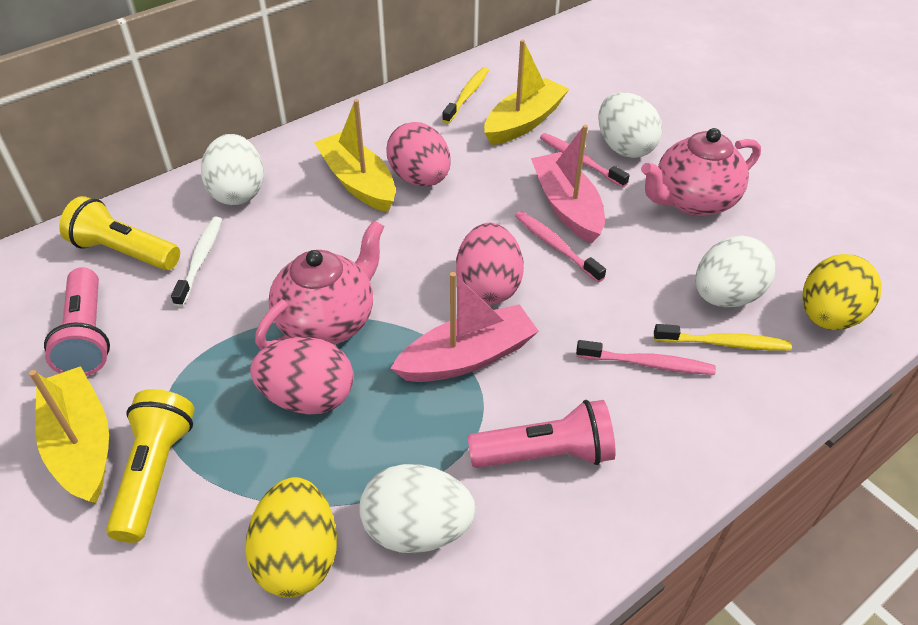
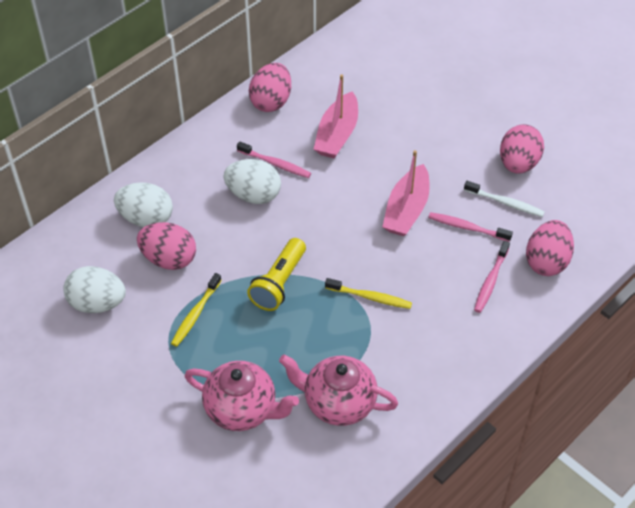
pink egg: [250,337,353,414] [386,122,451,186] [456,223,524,305] = 3 -> [137,222,196,270] [249,63,291,112] [500,124,544,174] [526,220,574,276] = 4
pink flashlight: [44,267,110,376] [468,400,616,468] = 2 -> none = 0
white egg: [201,134,264,205] [359,464,476,553] [599,92,662,158] [695,236,776,307] = 4 -> [63,266,126,313] [114,182,173,227] [223,159,281,204] = 3
yellow boat: [29,366,109,503] [314,99,396,212] [484,39,569,145] = 3 -> none = 0
yellow egg: [245,477,337,598] [802,254,882,330] = 2 -> none = 0
yellow flashlight: [59,196,180,270] [106,389,195,543] = 2 -> [247,238,306,311] = 1

